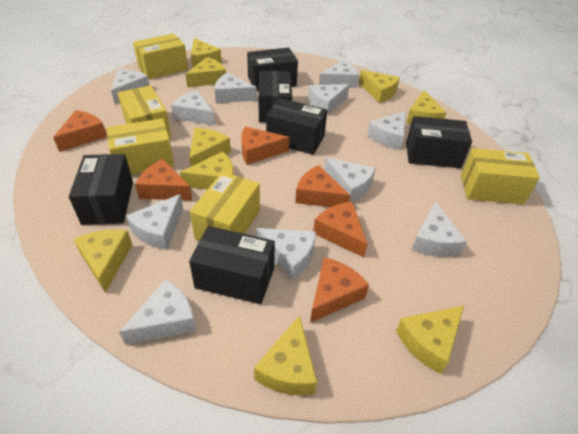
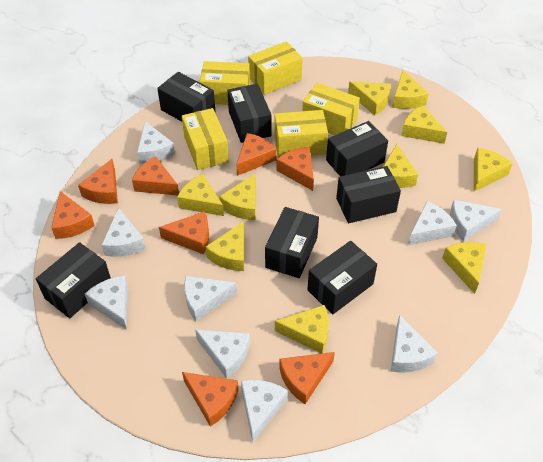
black box: [69,154,133,225] [189,226,275,304] [247,48,298,91] [258,71,292,122] [266,98,327,155] [406,116,472,168] = 6 -> [36,242,111,318] [157,72,215,122] [227,84,271,143] [265,207,319,278] [307,241,377,314] [326,121,388,176] [336,166,401,223] = 7
orange cheese: [53,110,107,152] [135,159,193,201] [241,126,289,165] [295,165,351,207] [310,257,369,323] [313,202,367,257] = 6 -> [51,191,95,239] [78,159,118,204] [132,156,179,195] [159,211,209,254] [182,372,238,426] [236,133,277,176] [276,147,314,191] [279,352,335,404] = 8
white cheese: [111,69,150,104] [119,279,197,345] [126,194,183,250] [171,90,215,126] [214,73,257,103] [257,228,316,280] [308,84,350,115] [319,60,359,88] [324,158,376,202] [367,111,406,150] [412,202,467,257] = 11 -> [85,276,128,330] [102,208,146,257] [137,121,175,164] [184,276,237,321] [195,330,250,379] [241,380,288,442] [391,315,438,373] [408,201,457,245] [450,200,502,241] = 9
yellow cheese: [74,229,132,293] [180,152,234,190] [186,57,226,87] [189,128,231,167] [191,38,222,68] [254,315,317,395] [359,70,400,103] [396,306,464,374] [406,91,447,124] = 9 -> [177,174,224,216] [205,221,244,271] [219,174,256,220] [275,305,329,353] [348,81,391,116] [383,144,418,188] [392,70,429,109] [401,105,447,144] [442,242,487,294] [474,148,513,192] = 10

